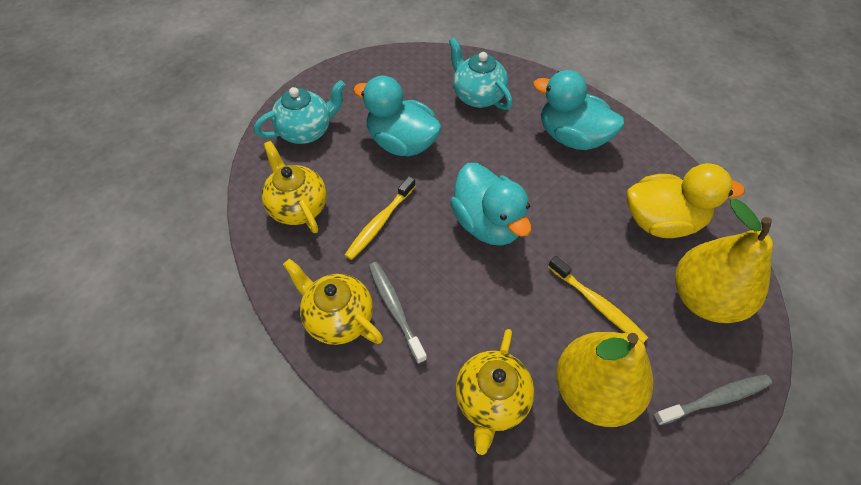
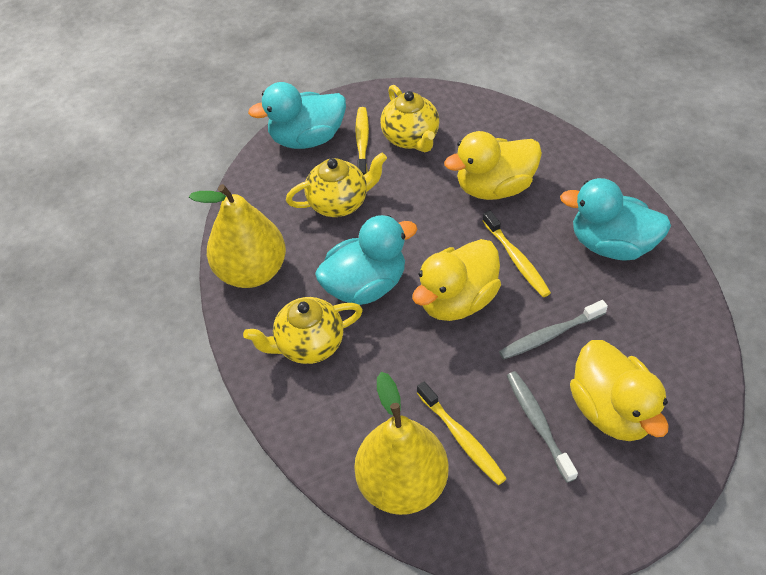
turquoise teapot: [254,80,346,144] [449,37,513,110] = 2 -> none = 0
yellow duck: [627,163,745,238] = 1 -> [412,239,501,321] [444,131,542,200] [570,340,669,441] = 3
yellow toothbrush: [345,176,416,260] [548,256,648,343] = 2 -> [355,107,369,175] [417,381,507,485] [483,210,551,297] = 3

